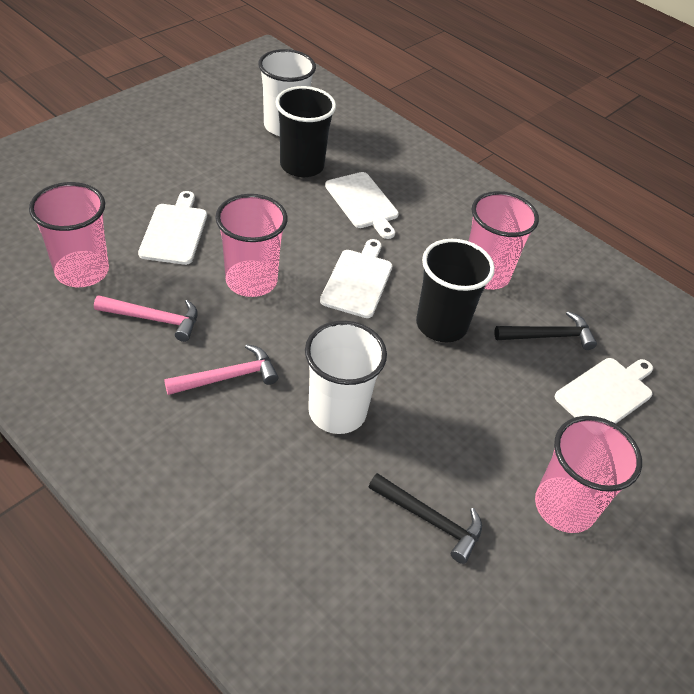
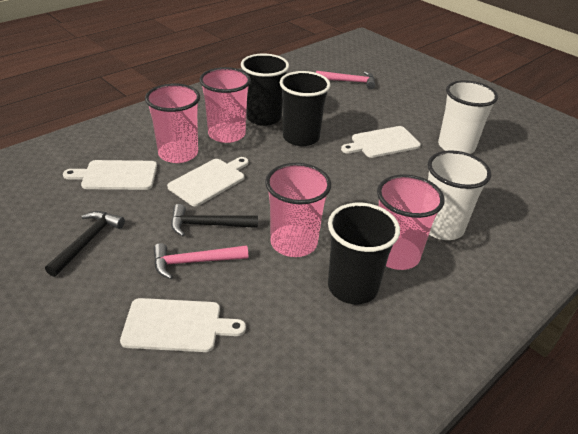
black cup: [275,86,336,177] [416,239,495,342] = 2 -> [241,54,289,126] [280,71,330,146] [328,203,400,304] = 3

